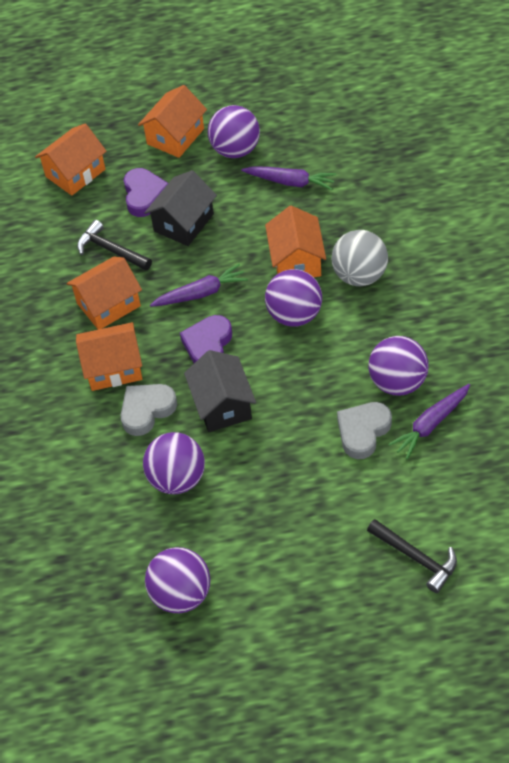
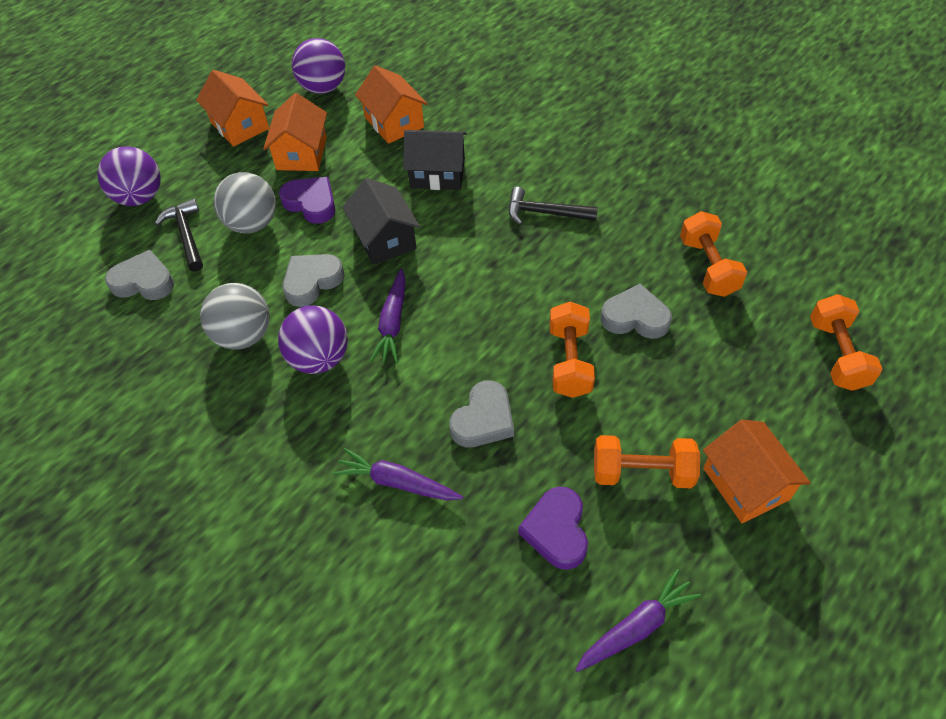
grey ball: [331,230,388,286] = 1 -> [200,283,270,350] [213,172,276,233] = 2
grey heart: [121,384,177,436] [337,402,392,459] = 2 -> [105,250,174,300] [282,254,345,307] [449,380,514,448] [600,284,672,339] = 4
orange dumbbell: none = 0 -> [550,302,595,398] [594,435,700,488] [680,211,747,297] [810,294,883,391] = 4
orange house: [35,124,107,196] [66,257,142,330] [76,322,142,391] [138,85,207,158] [265,205,326,277] = 5 -> [196,70,269,147] [263,93,327,171] [355,65,428,144] [703,420,811,523] = 4
purple ball: [143,432,205,494] [145,547,211,613] [208,105,260,158] [265,269,322,327] [368,336,429,396] = 5 -> [97,146,161,206] [278,305,348,374] [292,38,345,94] = 3

